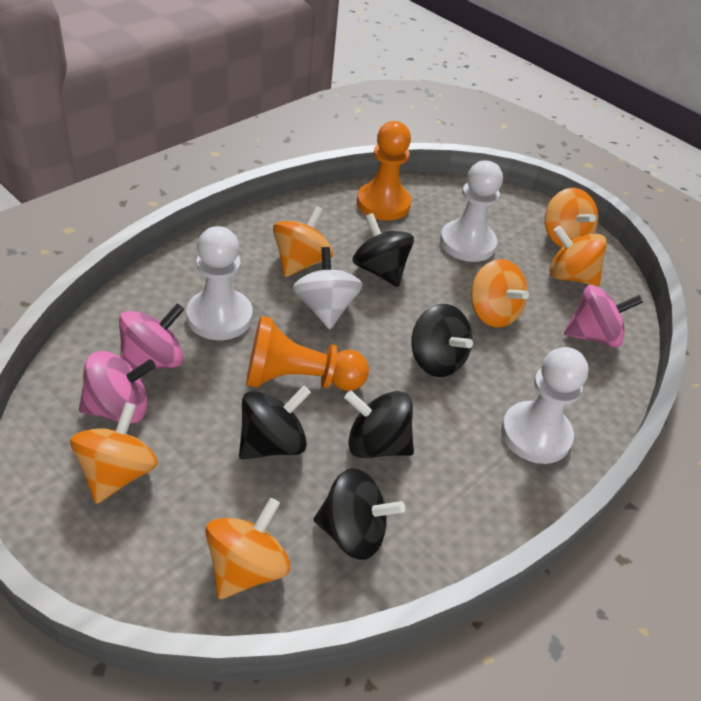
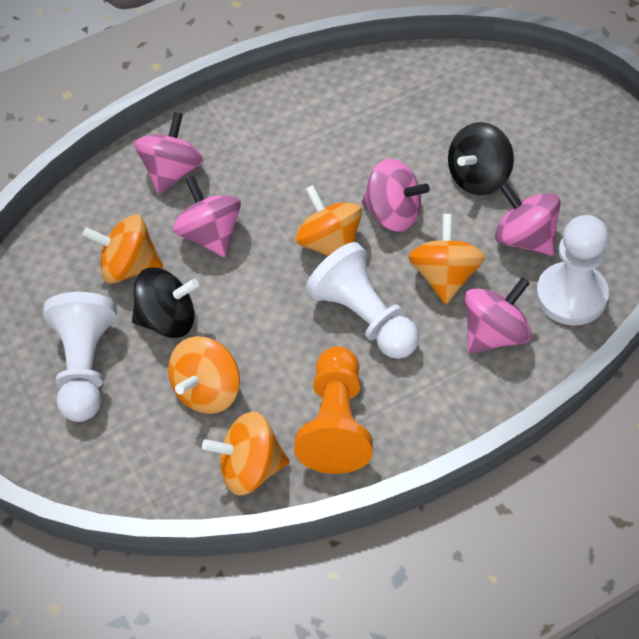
black spinning top: [239,386,311,459] [314,468,405,560] [344,391,414,458] [352,213,414,287] [411,304,473,377] = 5 -> [132,267,199,338] [448,122,514,195] = 2
orange pawn: [246,316,369,391] [357,121,411,221] = 2 -> [294,346,373,474] = 1
orange spinning top: [70,402,157,504] [205,498,290,599] [273,206,333,277] [471,259,529,328] [545,188,598,247] [549,226,607,286] = 6 -> [82,215,163,284] [168,336,240,414] [202,411,289,496] [295,185,362,256] [408,214,485,304] = 5
pink spinning top: [79,351,156,424] [119,303,185,369] [564,285,643,348] = 3 -> [134,112,204,194] [173,176,241,257] [362,159,430,232] [465,277,532,354] [495,182,561,256] = 5
white spinning top: [293,247,363,329] = 1 -> none = 0

